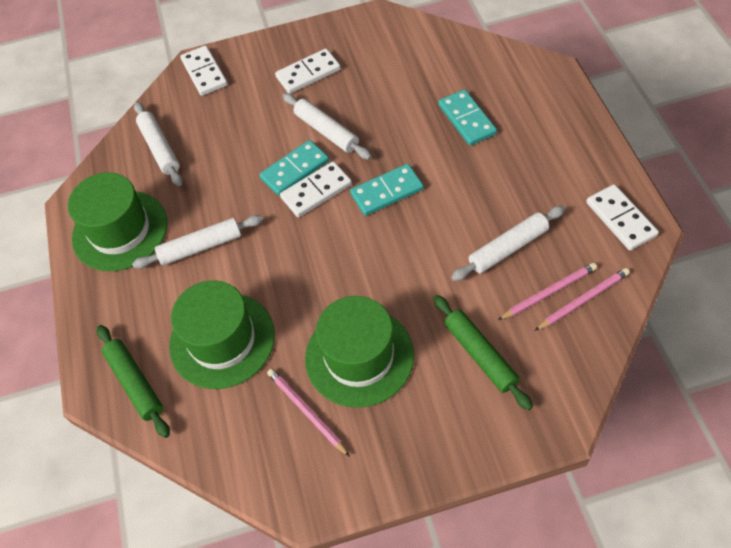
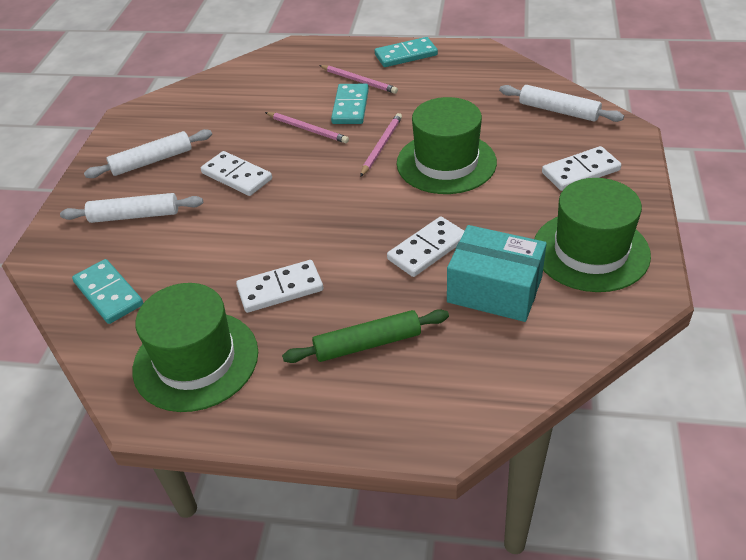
green rolling pin: [97,325,170,438] [434,295,533,411] = 2 -> [282,309,449,363] = 1
turquoise box: none = 0 -> [447,225,547,322] = 1
white rolling pin: [132,215,263,269] [134,102,182,186] [283,93,372,160] [451,206,565,281] = 4 -> [60,193,203,223] [84,129,212,178] [499,85,624,122] = 3

